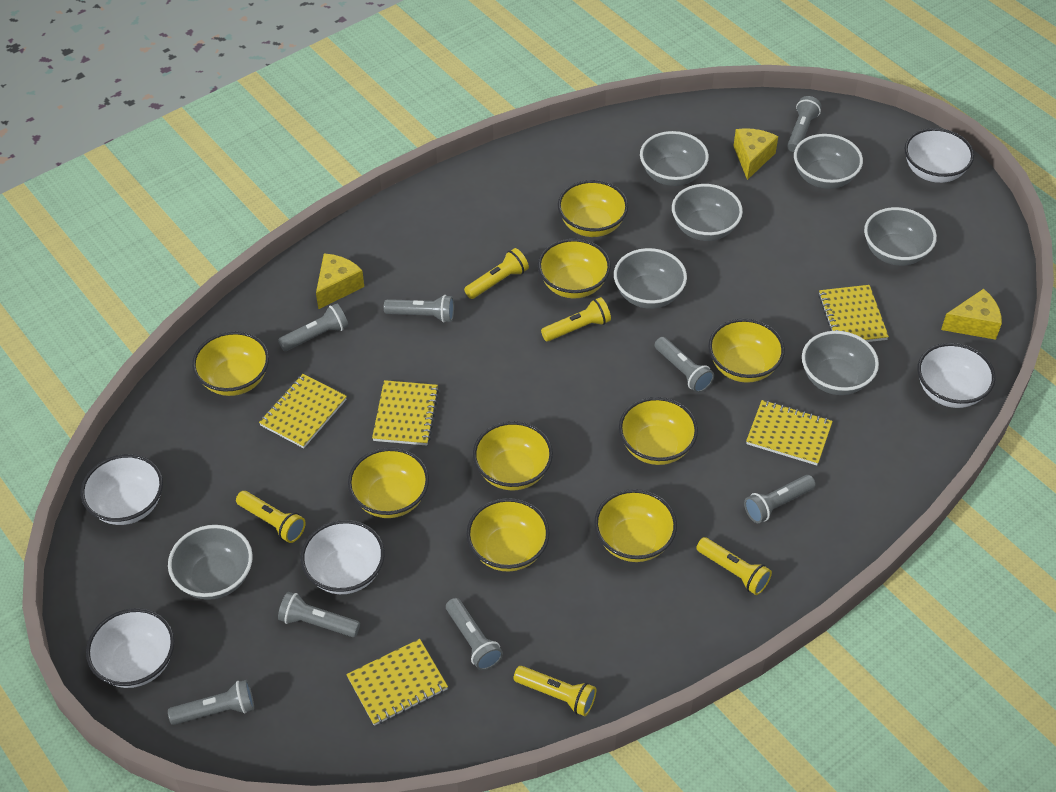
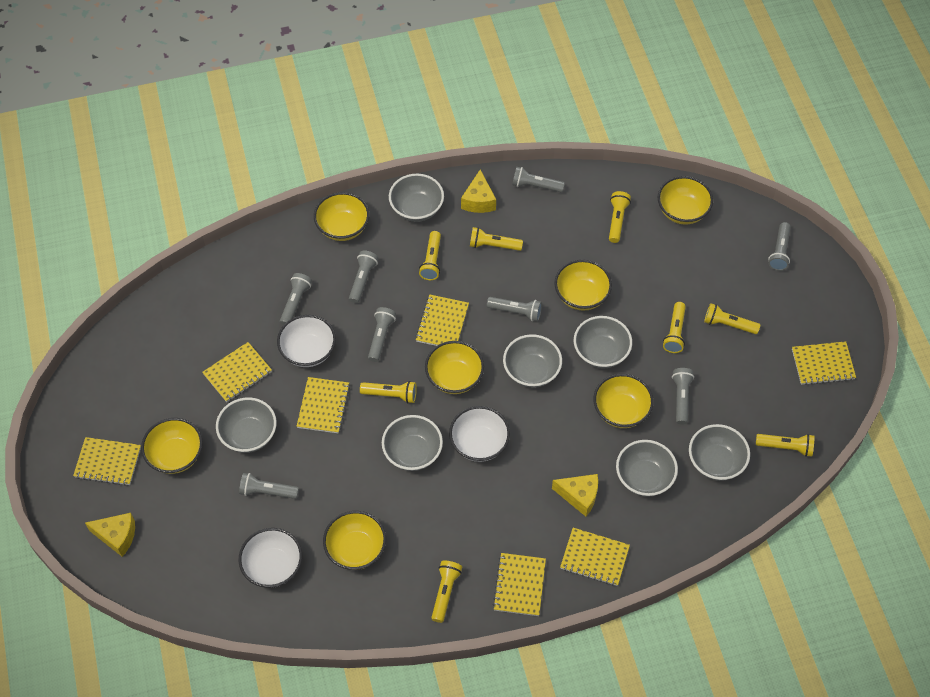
white bowl: [81,454,163,525] [86,608,175,688] [301,520,385,594] [905,128,974,183] [917,343,995,408] = 5 -> [239,528,302,588] [277,315,336,367] [449,406,510,462] = 3
yellow bowl: [192,331,269,396] [348,448,429,518] [466,498,550,572] [473,421,553,491] [538,239,611,298] [558,180,628,237] [594,489,677,562] [619,397,698,465] [708,319,785,383] = 9 -> [141,418,203,474] [314,192,369,241] [323,511,386,570] [425,341,484,394] [554,260,612,311] [593,374,654,428] [658,176,713,225] = 7
yellow flashlight: [236,491,306,543] [464,248,529,299] [513,666,596,716] [541,297,611,342] [696,537,772,595] = 5 -> [360,381,417,403] [419,231,441,280] [431,561,462,623] [470,227,523,251] [609,191,631,243] [663,302,686,353] [704,303,760,334] [756,434,814,457] = 8
yellow notebook: [259,374,347,448] [346,639,448,726] [372,380,439,445] [746,400,833,465] [818,285,889,342] = 5 -> [73,437,141,486] [202,342,272,402] [297,377,350,433] [415,295,469,346] [493,553,546,616] [560,528,630,586] [792,341,856,385] = 7

